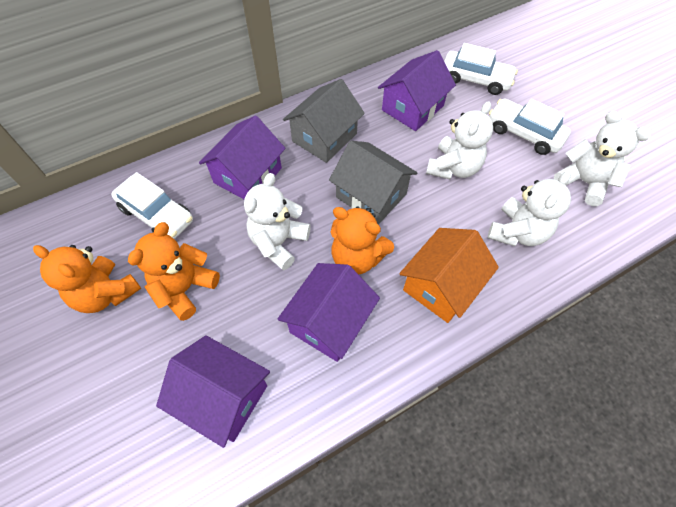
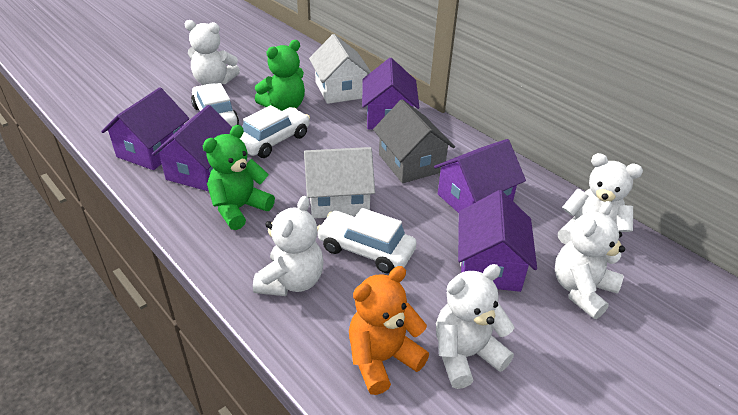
green teddy bear: none = 0 -> [203,125,275,230] [255,40,305,111] = 2
grey house: [283,79,365,163] [329,141,417,225] = 2 -> [373,100,455,183] = 1
orange house: [399,228,499,323] = 1 -> none = 0
orange teddy bear: [33,245,141,313] [128,222,220,321] [331,206,394,275] = 3 -> [349,266,429,395] = 1
purple house: [156,335,270,448] [199,115,285,199] [277,263,380,362] [378,50,456,131] = 4 -> [101,87,190,170] [152,105,232,191] [362,58,419,130] [434,139,526,213] [458,190,537,292] = 5
white house: none = 0 -> [304,147,375,219] [309,34,371,104] = 2
white teddy bear: [244,173,311,271] [426,101,493,179] [488,171,571,246] [554,111,651,206] = 4 -> [185,20,240,85] [253,196,323,296] [436,264,515,389] [555,201,625,319] [558,153,643,245] = 5

